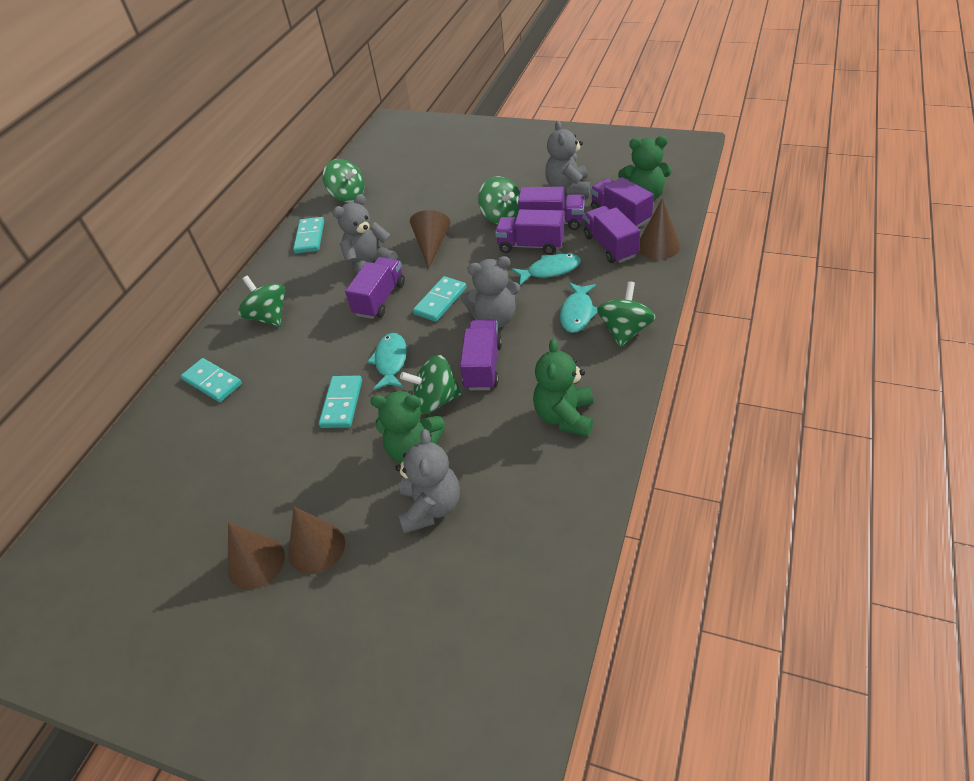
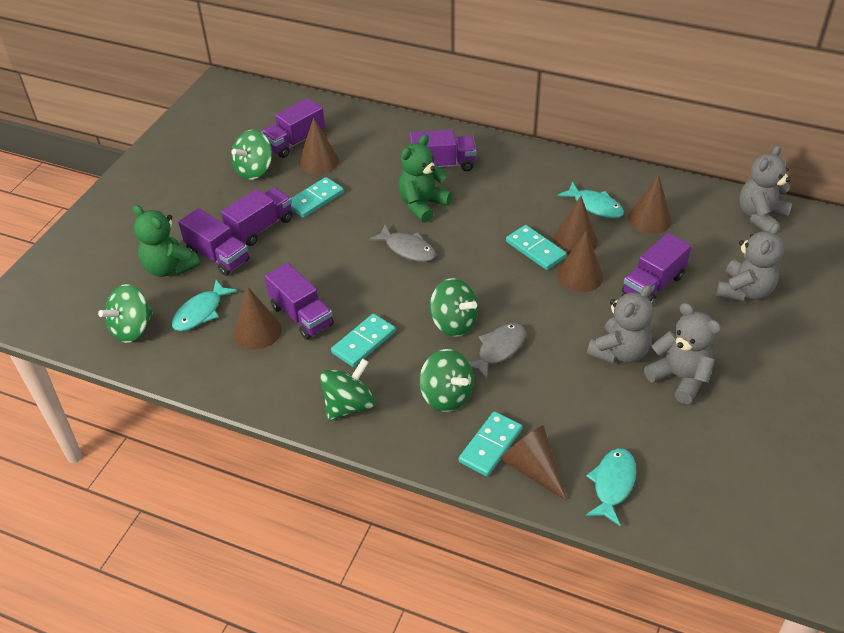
brown cone: [228,522,285,589] [288,507,345,574] [410,210,451,269] [639,198,681,260] = 4 -> [234,287,282,350] [299,118,339,174] [500,425,567,501] [553,196,598,255] [557,231,603,292] [628,174,672,234] = 6
green teddy bear: [370,390,445,464] [533,338,593,437] [618,136,672,201] = 3 -> [133,205,200,277] [398,134,452,223] = 2
grey fish: none = 0 -> [369,225,436,262] [469,323,526,380] = 2

